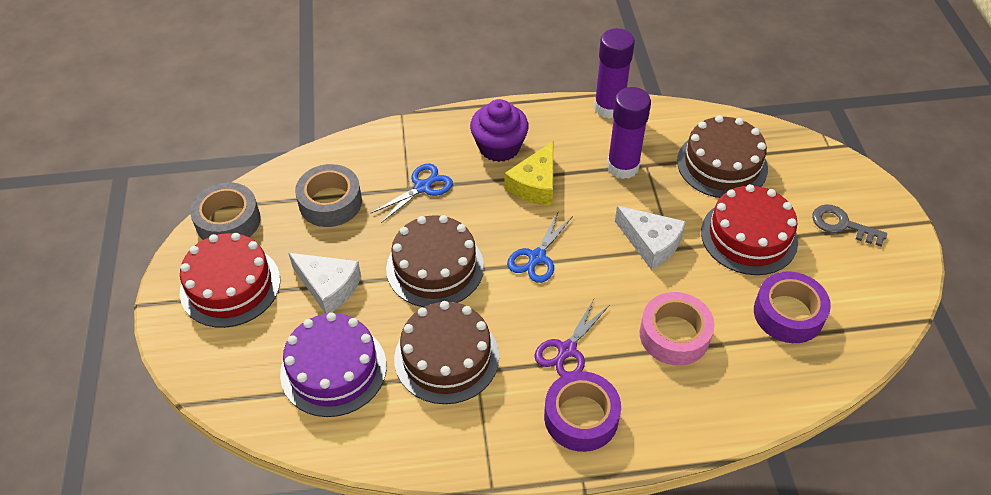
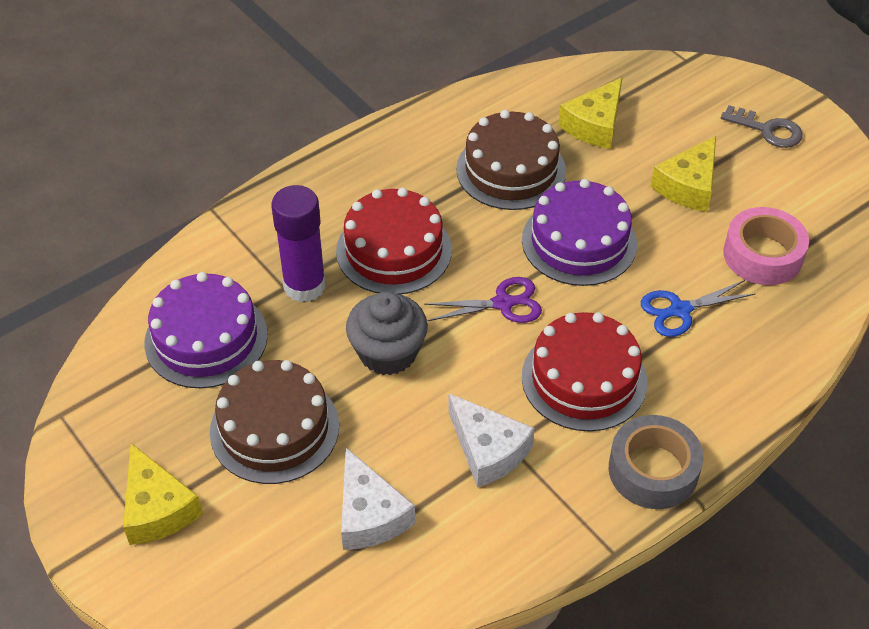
blue scissors: [371,164,453,223] [507,212,573,283] = 2 -> [641,280,755,337] = 1
brown cake: [386,215,484,307] [394,301,499,404] [677,115,768,198] = 3 -> [210,360,339,484] [456,110,566,210] = 2
grey cupcake: none = 0 -> [346,292,428,375] = 1
grey tape: [190,182,260,240] [295,164,362,227] = 2 -> [609,415,704,509] = 1
purple cake: [280,312,387,417] = 1 -> [145,272,268,388] [522,179,637,286] = 2
purple cupcake: [470,99,529,162] = 1 -> none = 0
purple glue stick: [594,28,635,119] [607,87,651,179] = 2 -> [271,185,326,302] = 1
purple tape: [544,371,621,452] [754,272,831,343] = 2 -> none = 0
yellow cheese: [505,141,553,206] = 1 -> [123,443,203,545] [558,78,622,149] [650,136,716,212] = 3

